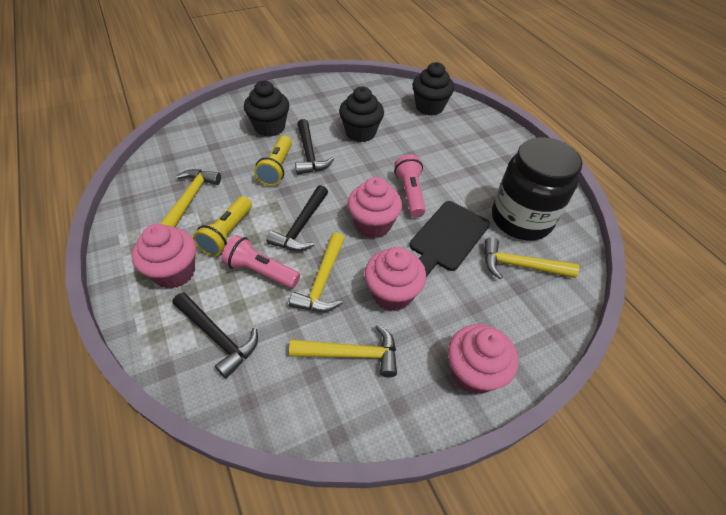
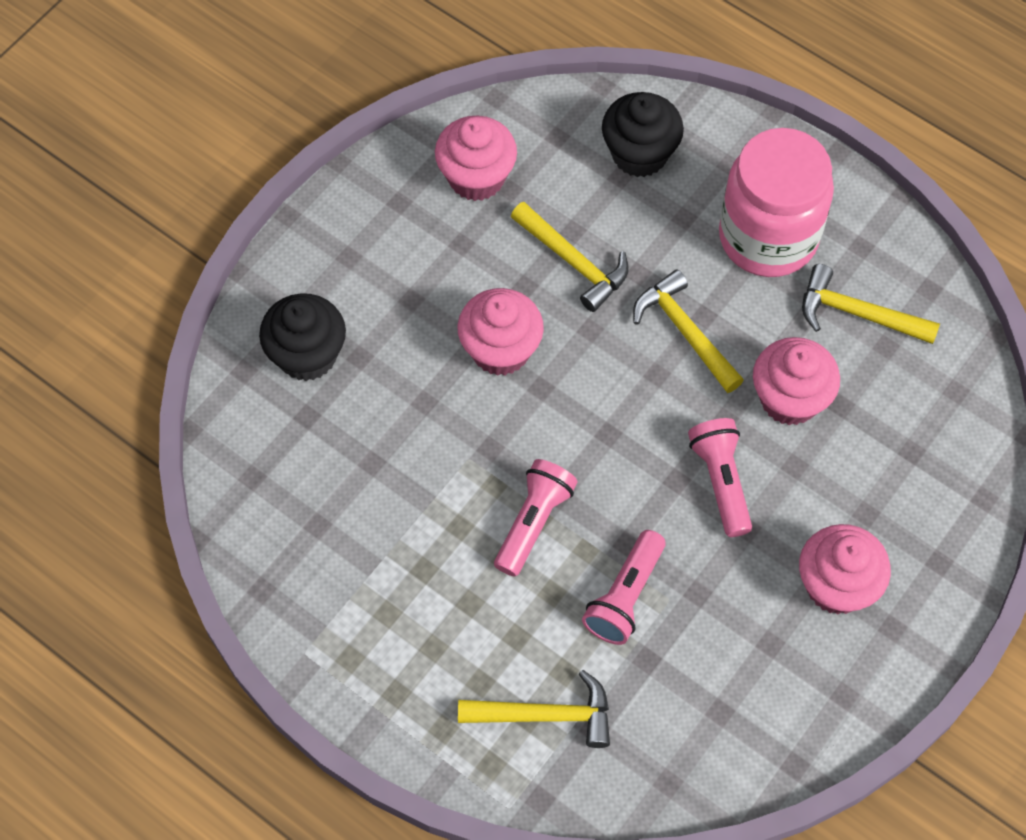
black cupcake: [244,81,289,137] [339,87,384,142] [412,62,454,116] = 3 -> [259,293,346,381] [602,92,684,177] = 2
black cutting board: [409,201,490,277] = 1 -> none = 0
black hammer: [173,292,258,378] [266,185,328,251] [295,119,334,175] = 3 -> none = 0
black jar: [492,137,582,241] = 1 -> none = 0
pink flashlight: [222,235,300,288] [394,154,426,217] = 2 -> [494,459,578,577] [582,530,665,645] [688,418,752,537] = 3
pink jar: none = 0 -> [719,128,834,277] = 1
yellow flashlight: [193,196,252,256] [254,135,292,186] = 2 -> none = 0

